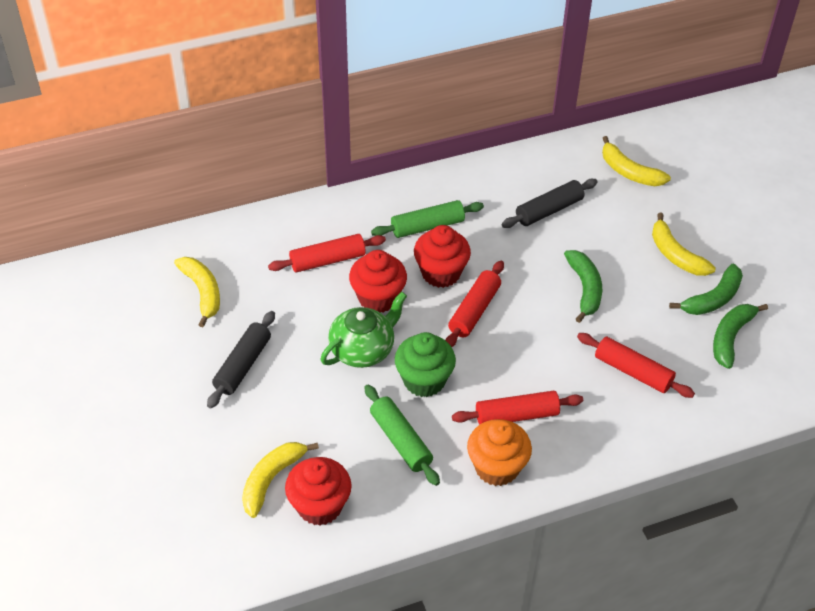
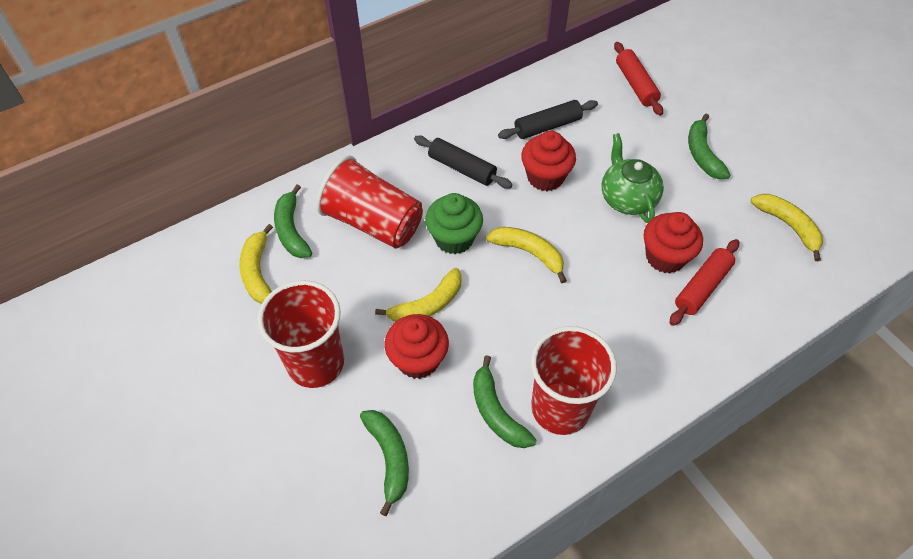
green banana: [564,250,602,323] [669,264,743,315] [713,304,768,369] = 3 -> [274,184,312,258] [360,410,409,516] [473,355,537,448] [688,114,731,179] = 4
green rolling pin: [364,385,440,486] [371,200,484,238] = 2 -> none = 0
orange cupcake: [467,419,532,486] = 1 -> none = 0
red cup: none = 0 -> [257,280,344,388] [316,155,423,249] [531,326,617,435] = 3
red rolling pin: [268,234,386,273] [445,261,504,347] [452,391,583,425] [577,333,695,398] = 4 -> [614,42,663,116] [669,239,739,326] = 2

